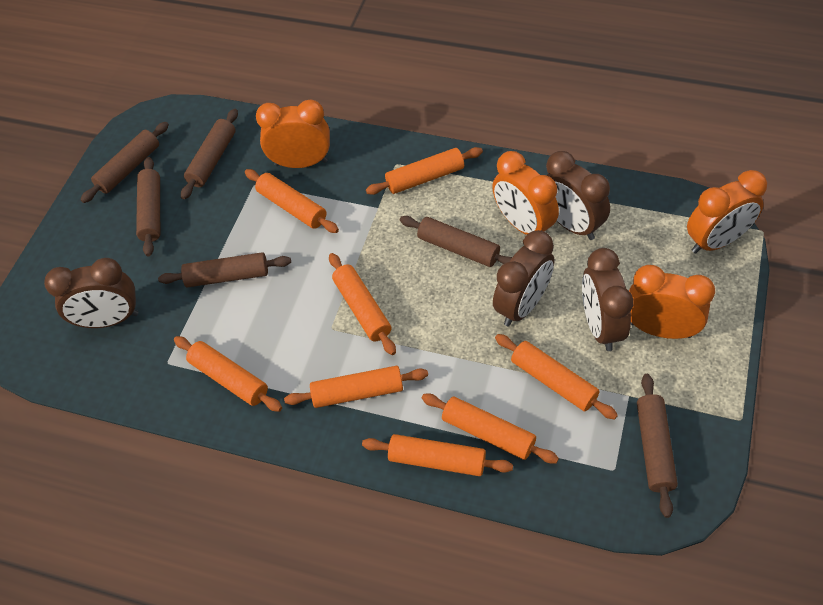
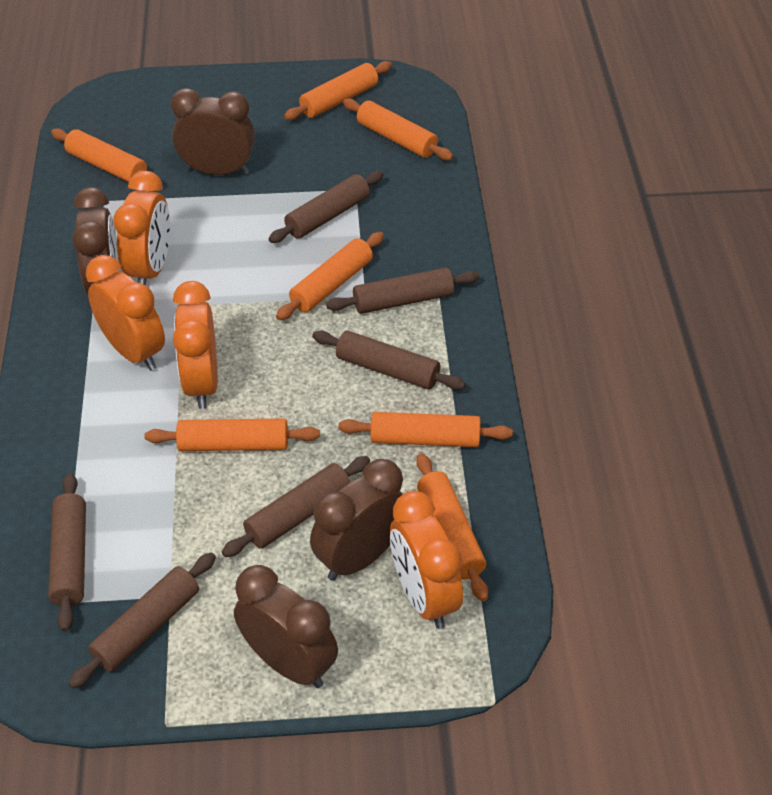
orange rolling pin: [174,336,282,412] [245,169,339,233] [284,366,428,408] [329,253,396,355] [362,434,513,476] [366,147,483,195] [422,394,559,463] [495,334,618,420] = 8 -> [51,128,162,182] [144,419,320,451] [276,232,384,320] [284,61,392,120] [338,412,513,447] [343,99,453,160] [416,453,488,601] = 7

